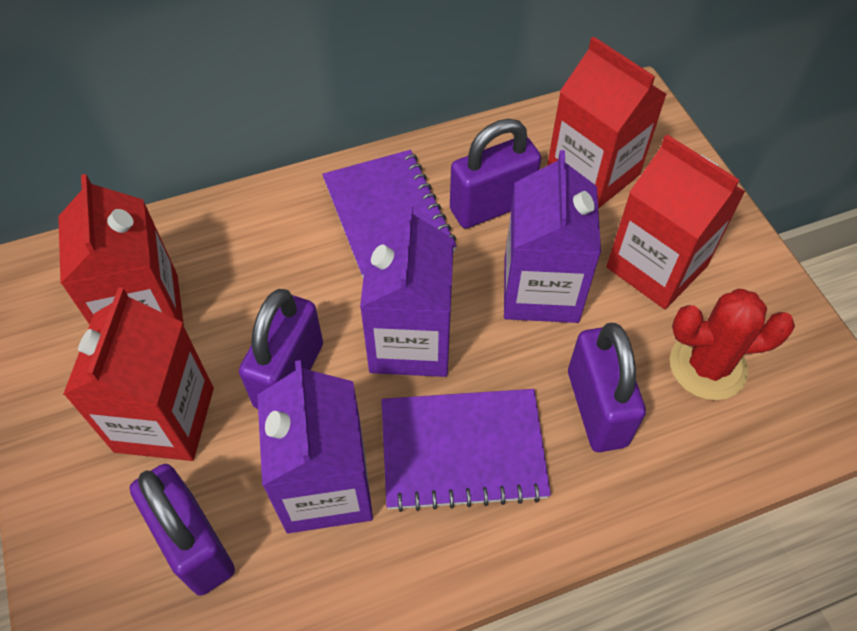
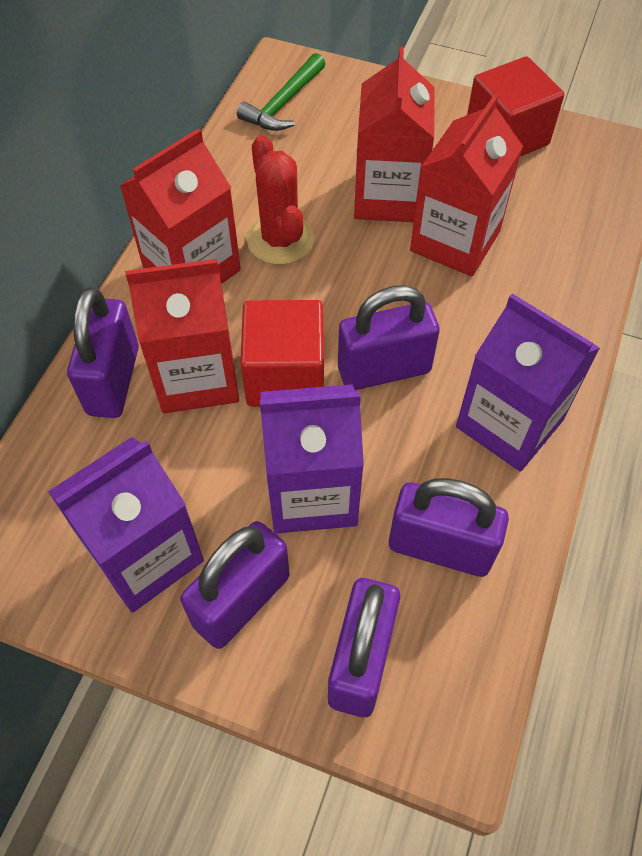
green hammer: none = 0 -> [237,53,326,131] = 1
purple notebook: [322,150,457,277] [381,389,551,512] = 2 -> none = 0
purple padlock: [130,464,235,596] [239,289,323,409] [450,119,541,228] [568,323,646,452] = 4 -> [67,287,139,418] [180,521,289,649] [328,578,400,717] [338,285,440,390] [389,478,509,577] = 5
red cube: none = 0 -> [240,300,324,407] [467,57,564,156] = 2

